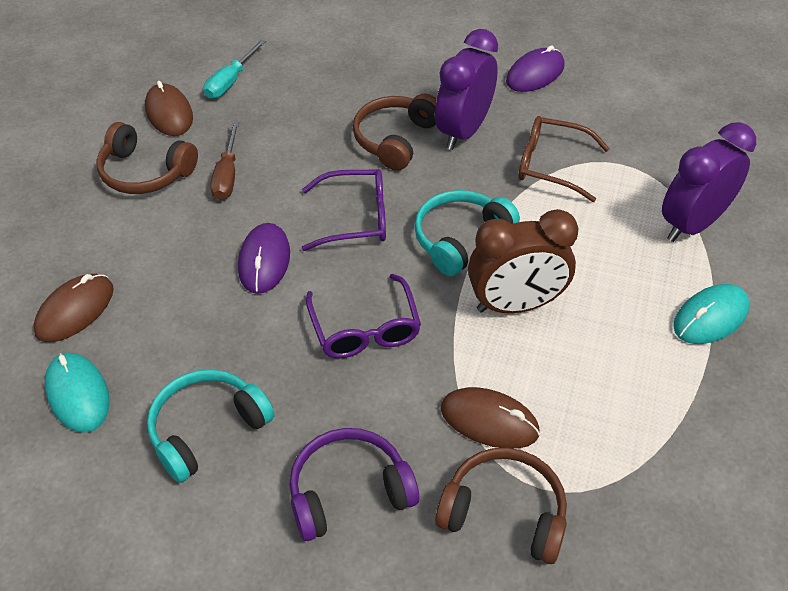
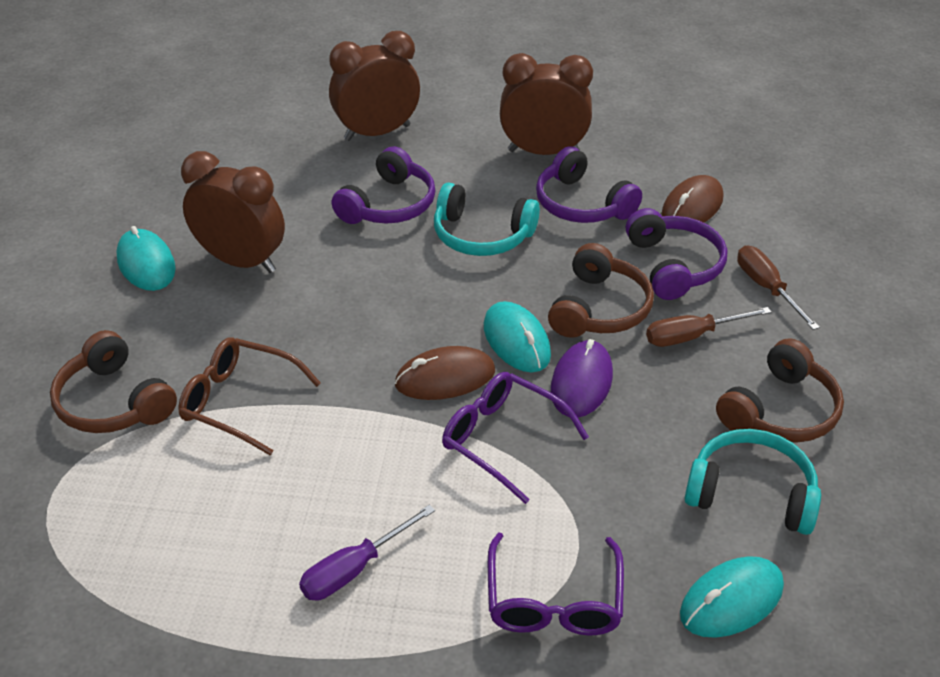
brown clock: [468,209,578,313] = 1 -> [181,151,285,273] [329,31,420,141] [500,53,593,155] = 3
brown mouse: [33,274,114,342] [145,81,193,136] [441,387,540,449] = 3 -> [395,346,495,400] [661,175,723,223] = 2
brown screwdriver: [210,122,239,200] = 1 -> [646,307,771,347] [737,246,820,330] = 2
purple clock: [435,29,498,150] [662,122,756,242] = 2 -> none = 0
purple headphones: [289,428,419,541] = 1 -> [331,146,435,224] [536,147,642,223] [626,208,727,300] = 3
purple mouse: [238,223,290,294] [506,45,565,92] = 2 -> [551,339,613,417] = 1
purple screwdriver: none = 0 -> [299,505,435,601] = 1
turquoise mouse: [45,353,110,433] [673,284,750,344] = 2 -> [116,226,176,291] [484,301,551,372] [680,556,784,638] = 3
turquoise screwdriver: [204,39,266,99] = 1 -> none = 0

